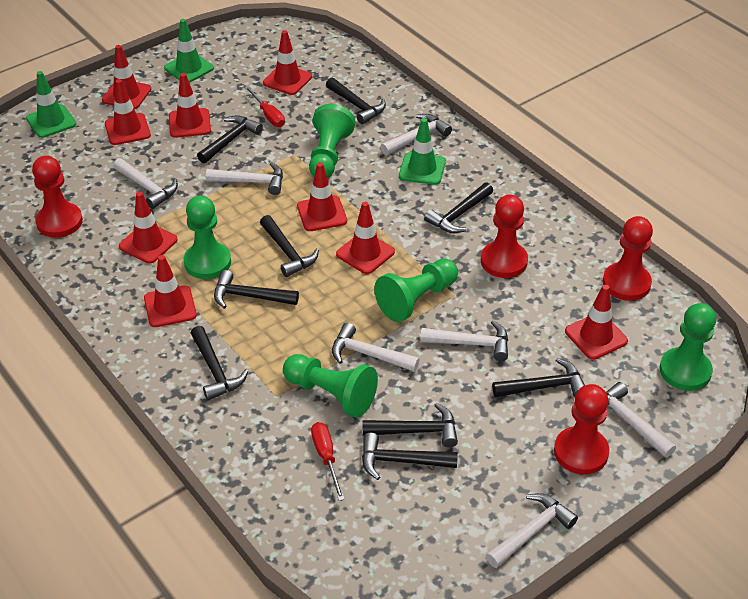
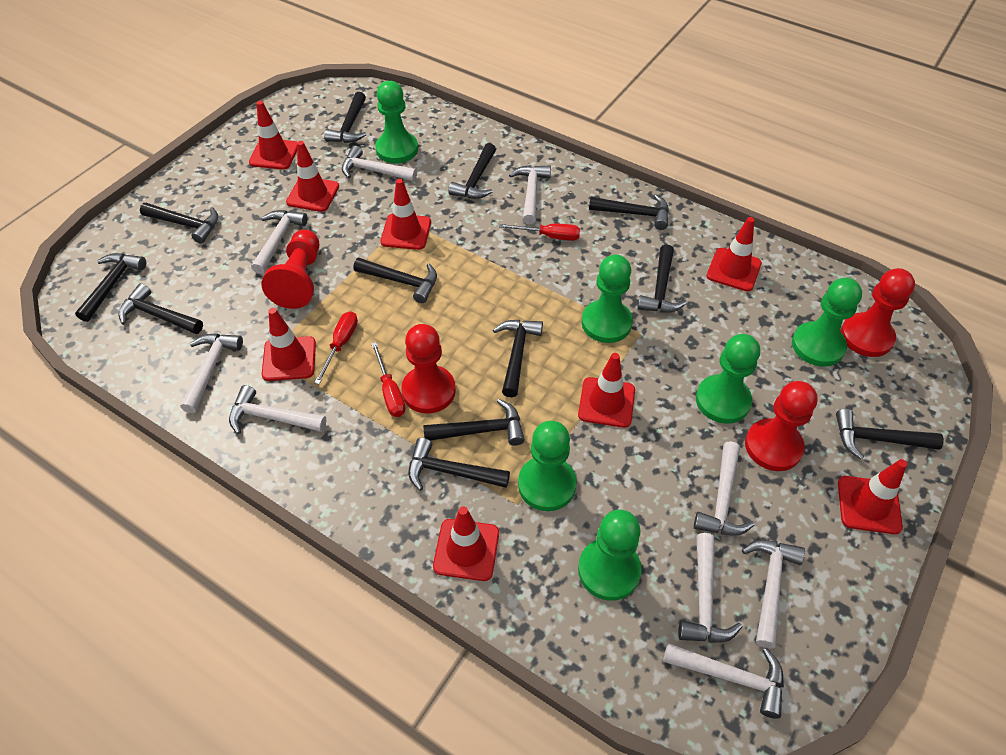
black hammer: [191,326,248,401] [197,115,263,163] [214,270,299,309] [260,215,319,277] [326,77,386,124] [362,403,458,448] [362,433,458,480] [424,183,493,233] [492,358,585,397] = 9 -> [75,253,146,322] [119,283,203,334] [140,203,218,244] [324,92,367,143] [354,258,437,303] [408,438,510,491] [423,399,525,446] [448,143,496,199] [493,320,543,397] [589,194,669,230] [637,244,687,312] [836,409,944,459] = 12
green pawn: [184,196,231,279] [283,354,378,418] [309,104,355,178] [374,258,458,322] [660,303,716,391] = 5 -> [375,81,418,163] [518,421,577,511] [578,510,642,601] [582,255,633,343] [696,334,760,424] [792,278,862,367] = 6
green traffic cone: [26,71,76,138] [164,19,214,83] [399,118,446,185] = 3 -> none = 0
red screwdriver: [245,86,285,127] [311,422,345,501] = 2 -> [314,311,358,384] [371,342,405,417] [499,224,580,241] = 3
red traffic cone: [102,45,151,109] [105,79,151,145] [119,192,178,264] [144,255,197,327] [169,73,211,138] [263,30,312,95] [297,162,347,231] [336,202,395,274] [565,285,628,360] = 9 -> [249,101,297,170] [262,308,316,381] [286,141,339,212] [380,179,431,250] [433,506,499,581] [578,353,635,428] [707,217,762,292] [838,459,907,534] = 8
white hammer: [113,158,178,209] [206,162,283,195] [332,323,420,372] [381,114,452,155] [420,320,508,361] [486,493,578,568] [606,382,676,458] = 7 -> [180,334,243,413] [229,385,326,434] [251,210,307,274] [342,146,417,181] [509,165,551,225] [663,643,784,719] [678,533,743,643] [694,441,754,536] [742,540,805,649] = 9

